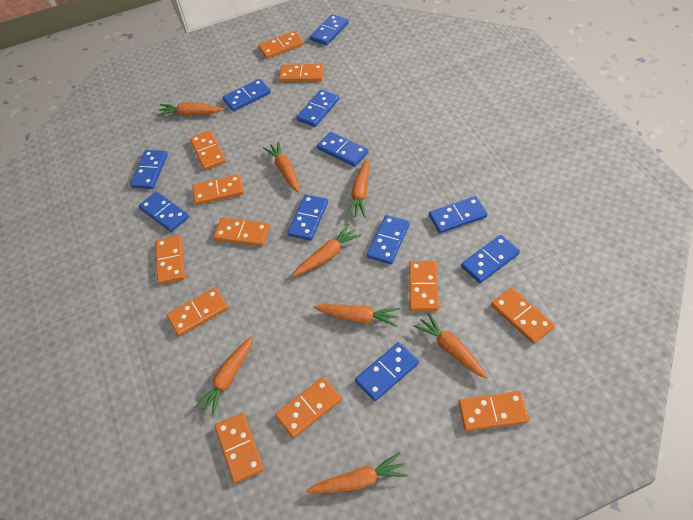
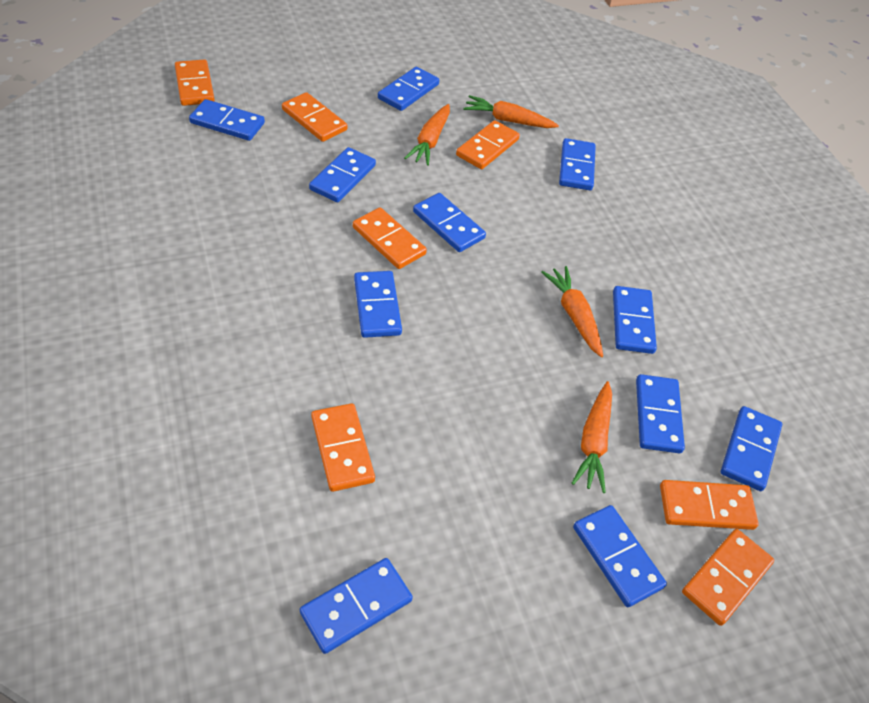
orange carrot: [157,102,224,116] [194,336,253,417] [263,141,299,192] [293,224,362,276] [306,452,407,493] [313,304,400,327] [346,159,369,218] [413,312,488,379] = 8 -> [404,104,450,166] [463,95,559,128] [541,266,603,357] [571,381,612,493] = 4
orange domino: [156,235,185,284] [167,287,228,336] [190,130,226,170] [192,174,244,205] [214,218,270,246] [215,413,264,484] [258,31,304,59] [275,377,342,438] [279,64,324,82] [409,261,439,311] [458,391,529,431] [491,287,555,344] = 12 -> [175,59,215,106] [282,92,347,142] [311,403,375,492] [353,208,427,269] [456,120,520,169] [660,480,759,530] [682,529,774,626] = 7

